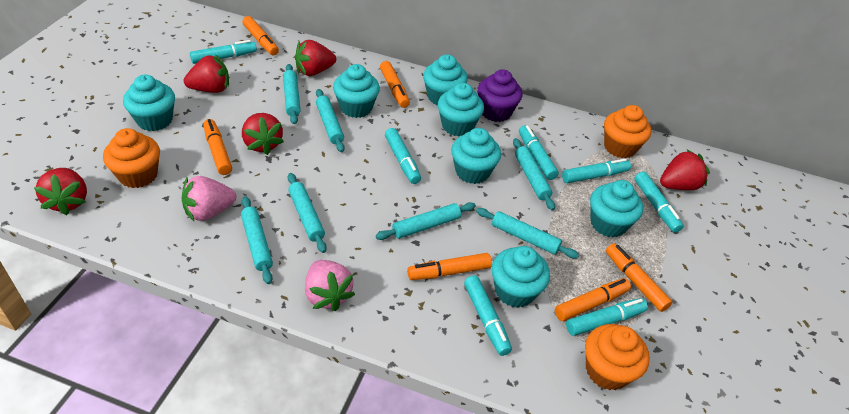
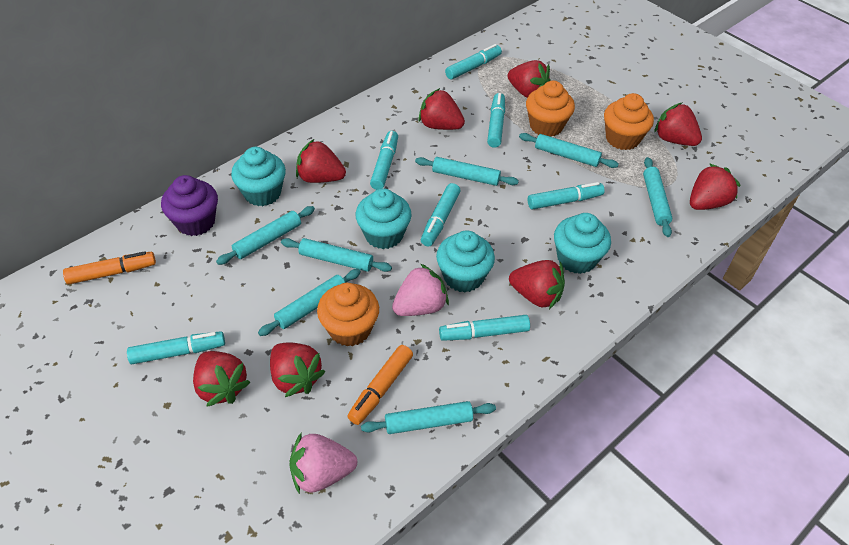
orange marker: [203,119,232,175] [242,16,279,55] [380,61,410,108] [407,253,492,280] [555,278,631,321] [606,243,673,312] = 6 -> [63,251,156,284] [347,345,413,425] = 2
red strawberry: [34,168,87,215] [184,55,229,93] [242,113,284,155] [295,40,336,76] [660,150,710,190] = 5 -> [193,351,250,407] [270,343,325,397] [296,139,346,183] [418,88,465,130] [507,60,551,98] [509,260,565,309] [654,102,702,146] [690,163,741,210] = 8
turquoise cupcake: [123,75,175,131] [333,64,380,118] [423,54,468,105] [438,83,484,137] [451,128,501,184] [491,246,550,308] [590,180,643,238] = 7 -> [231,147,286,206] [355,188,412,249] [436,230,495,292] [554,213,611,274] = 4

